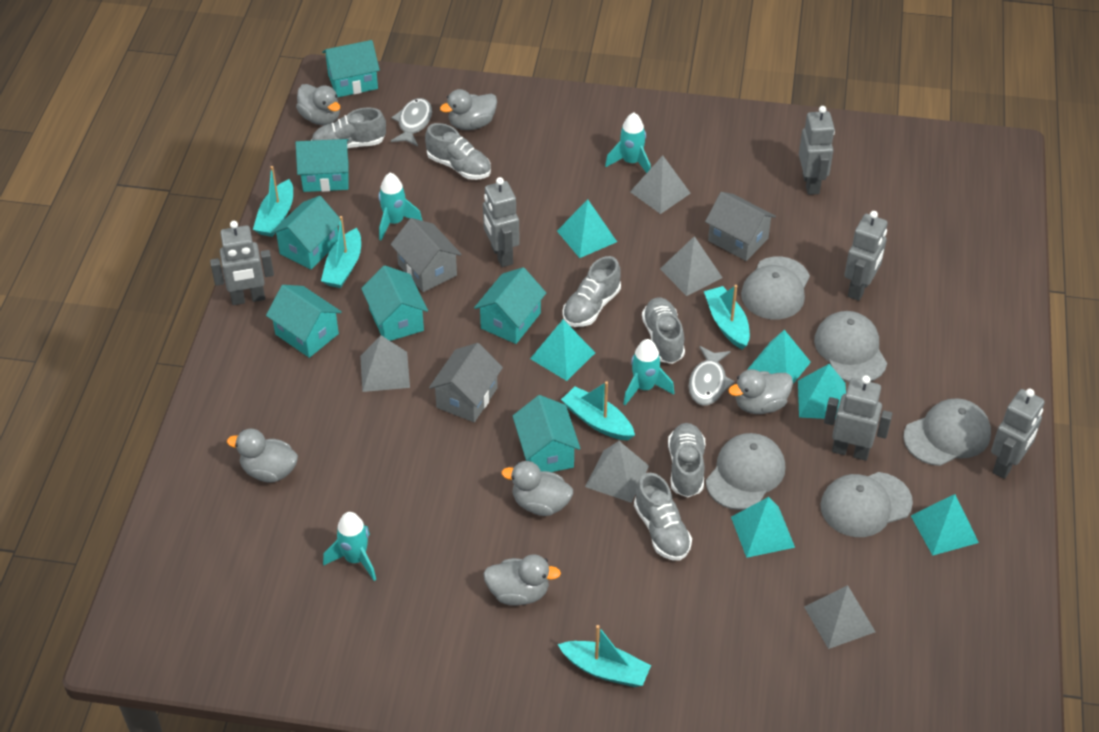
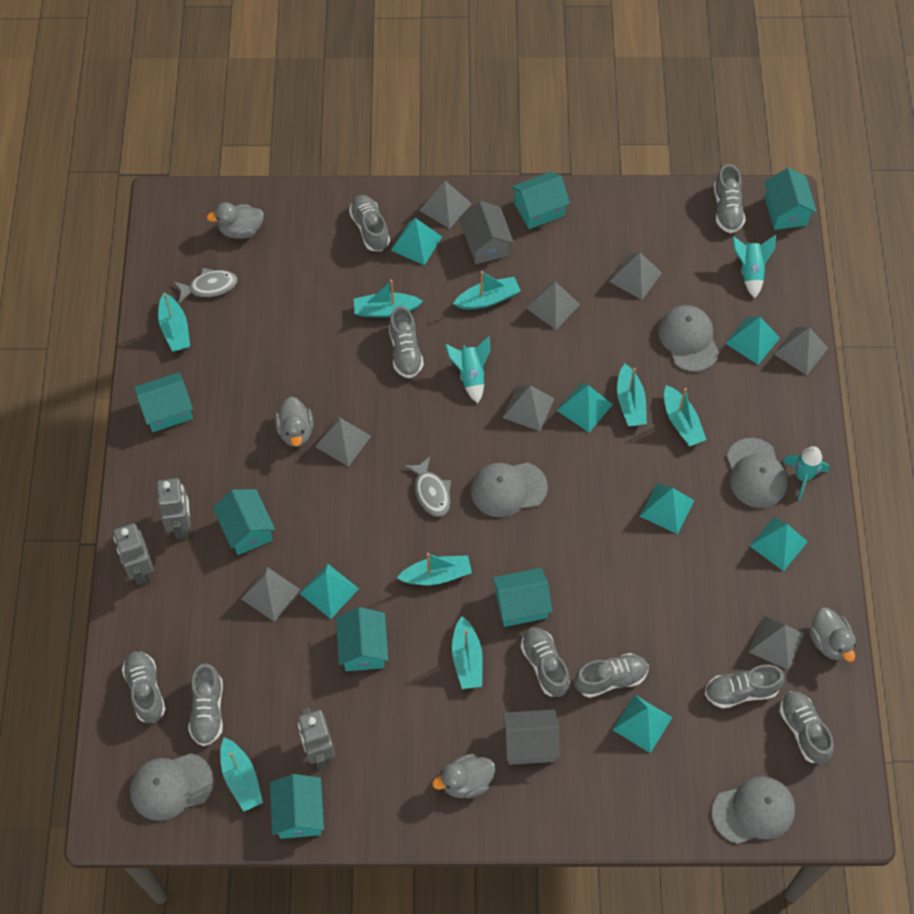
grey duck: [227,429,298,482] [296,84,340,125] [440,89,497,130] [483,554,561,606] [501,461,573,516] [728,369,793,414] = 6 -> [207,202,264,239] [275,397,314,447] [432,754,495,798] [809,608,856,662] = 4
grey house: [391,218,462,292] [429,343,503,422] [705,192,776,261] = 3 -> [459,201,514,264] [503,710,560,765] = 2
grey pyramid: [360,335,410,392] [585,441,649,503] [630,156,691,214] [660,236,723,296] [804,585,875,649] = 5 -> [241,567,300,622] [315,417,371,467] [419,181,472,229] [503,385,555,431] [526,282,581,330] [609,252,662,300] [749,616,804,670] [774,327,828,375] = 8
grey robot: [210,221,274,305] [483,177,520,267] [799,106,835,195] [824,375,892,461] [844,211,888,301] [991,389,1045,479] = 6 -> [113,523,154,585] [157,477,191,540] [298,707,335,771] = 3
grey shoe: [311,107,386,149] [425,123,491,180] [563,256,621,327] [634,473,692,561] [642,297,685,364] [668,423,705,498] = 6 -> [122,651,166,723] [188,664,223,746] [349,195,390,251] [389,306,424,378] [521,627,570,697] [574,653,649,698] [705,664,785,709] [714,164,745,233] [779,691,834,764] = 9
turquoise boat: [253,166,293,237] [321,216,361,288] [558,625,651,687] [561,381,635,441] [704,285,750,349] = 5 -> [158,293,190,352] [220,737,263,811] [354,279,423,317] [397,553,472,585] [452,616,483,689] [453,271,521,309] [617,364,647,426] [664,385,706,446] = 8
turquoise pyramid: [530,319,595,381] [557,199,617,258] [731,497,795,558] [747,330,811,384] [798,364,846,419] [911,494,979,556] = 6 -> [299,564,359,619] [391,218,442,265] [557,383,613,432] [612,694,672,753] [640,483,694,534] [725,317,780,364] [750,517,808,571] = 7
turquoise rocket: [323,512,376,581] [378,173,423,240] [605,113,651,173] [623,339,674,405] = 4 -> [445,336,490,403] [732,235,776,298] [782,446,829,500] = 3

